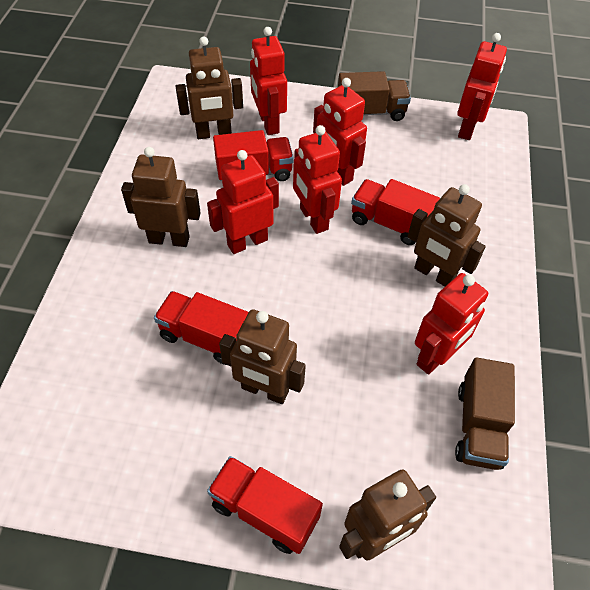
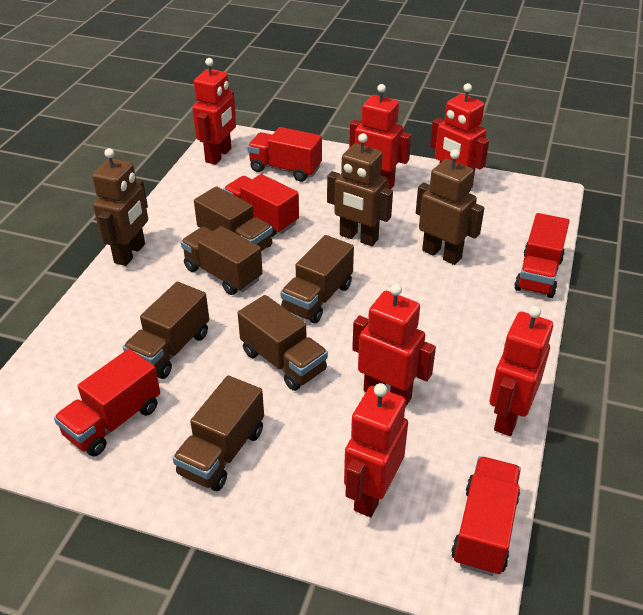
brown robot: [121,147,201,247] [175,36,243,139] [219,309,306,404] [339,469,436,561] [407,184,486,287] = 5 -> [92,148,148,266] [327,133,393,246] [416,149,484,265] = 3
brown truck: [338,71,411,121] [455,357,515,470] = 2 -> [123,282,209,379] [173,375,264,491] [181,226,263,295] [194,186,273,251] [238,295,328,391] [280,235,354,324] = 6
red truck: [154,291,249,365] [207,456,323,554] [213,130,294,181] [351,179,440,245] = 4 -> [54,349,160,456] [223,174,299,237] [247,127,322,182] [451,456,521,576] [514,213,570,298] = 5

